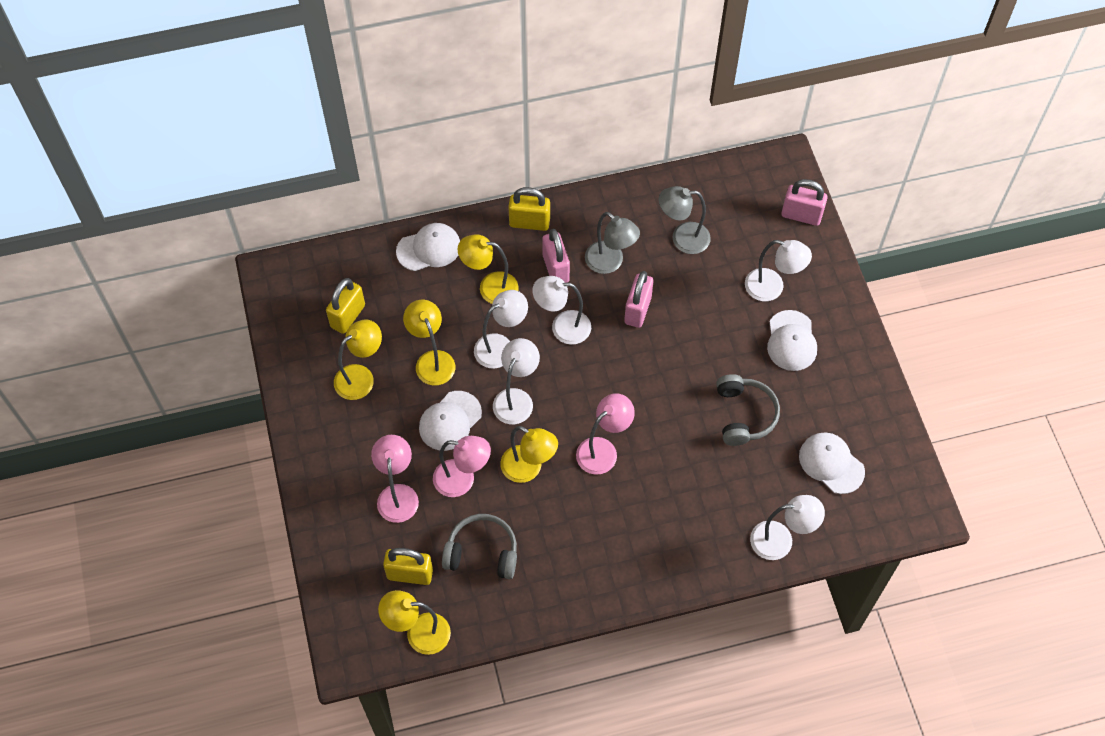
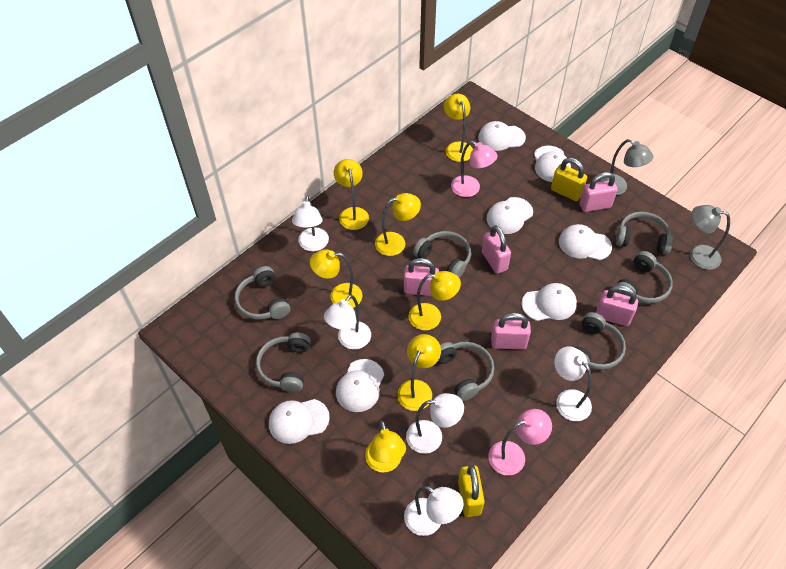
grey headphones: [442,514,517,579] [716,374,780,446] = 2 -> [234,266,290,320] [256,333,311,393] [413,231,471,278] [438,342,494,401] [575,312,626,370] [616,212,673,255] [616,251,673,304] = 7
pink lamp: [371,435,419,523] [433,436,491,497] [576,393,635,475] = 3 -> [451,141,497,197] [488,409,552,476] = 2
pink padlock: [542,229,570,283] [624,271,654,328] [781,179,828,226] = 3 -> [404,258,439,296] [482,225,511,274] [491,313,531,350] [579,172,617,212] [596,285,638,326] = 5
white cap: [396,223,460,271] [419,391,482,451] [767,310,817,371] [799,433,865,494] = 4 -> [269,399,330,444] [336,359,384,412] [478,121,526,151] [486,197,533,234] [521,283,577,321] [534,146,571,182] [559,224,612,260] = 7
yellow lamp: [334,319,382,400] [378,590,451,655] [403,300,455,385] [458,234,519,304] [500,426,558,483] = 5 -> [310,249,362,308] [334,159,369,230] [365,420,406,472] [375,193,421,256] [397,334,441,411] [409,271,461,331] [444,94,473,162] = 7
yellow padlock: [326,278,365,334] [383,548,433,585] [508,187,550,231] = 3 -> [458,465,484,517] [551,158,587,201] = 2

